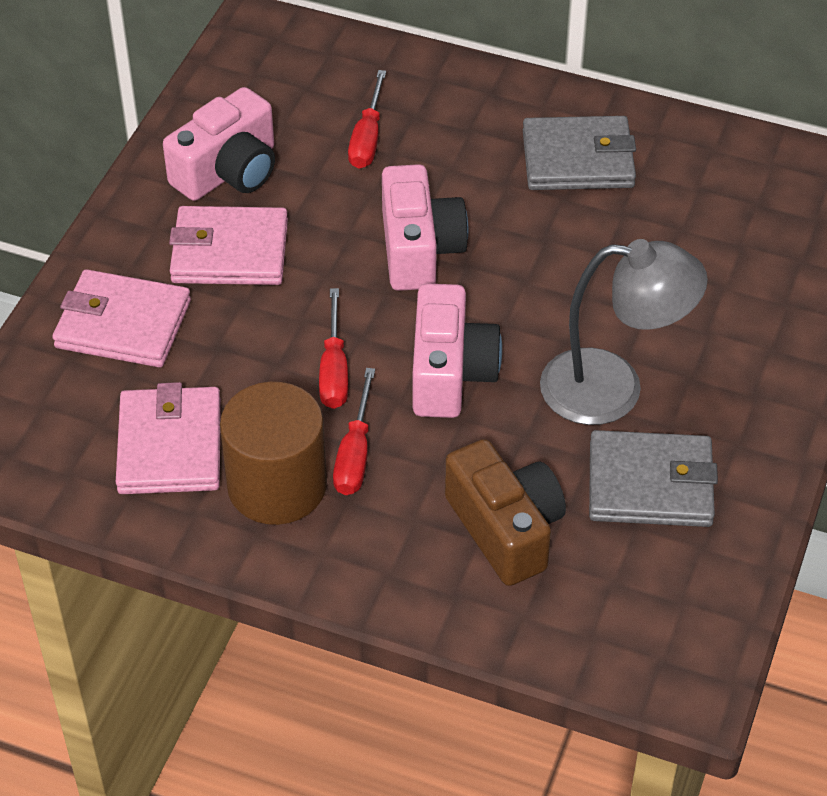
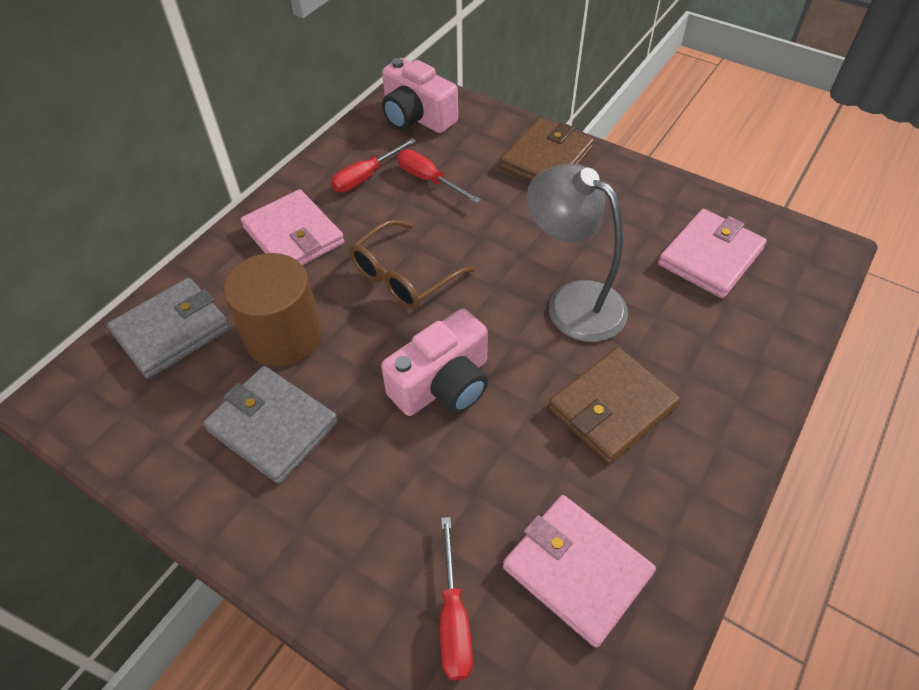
brown camera: [445,439,566,586] = 1 -> none = 0
brown glasses: none = 0 -> [349,220,475,310] = 1
brown wallet: none = 0 -> [500,118,594,181] [548,347,680,464] = 2
pink camera: [163,87,275,201] [382,164,468,291] [413,283,502,418] = 3 -> [381,309,488,416] [382,58,458,133] = 2

